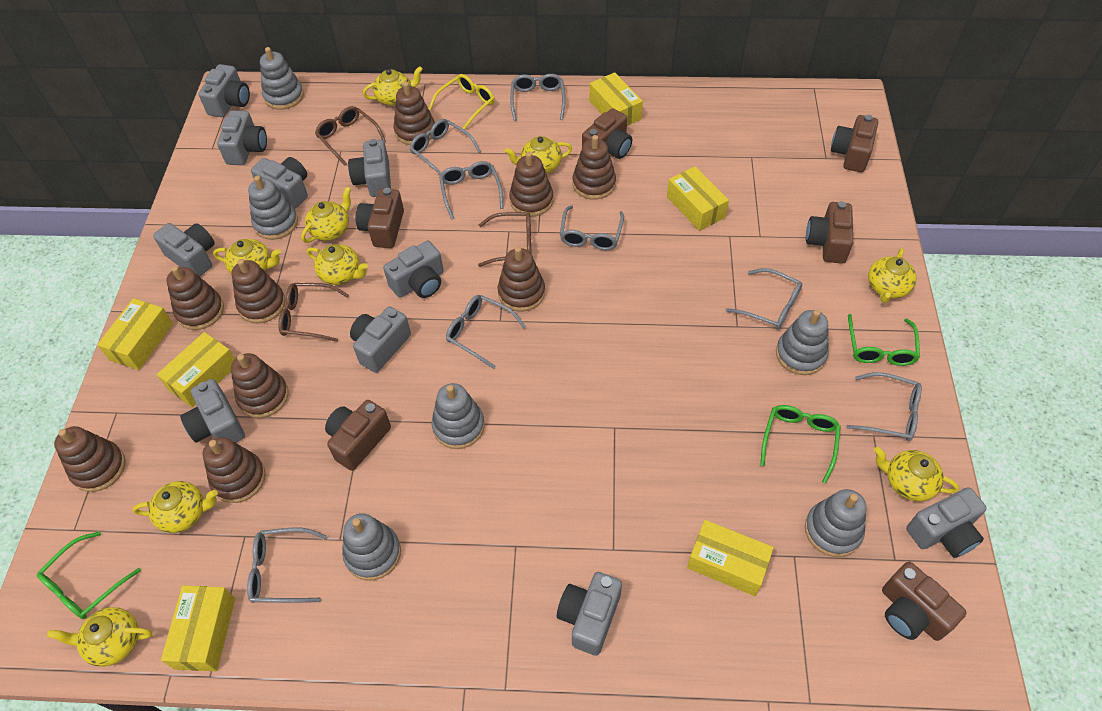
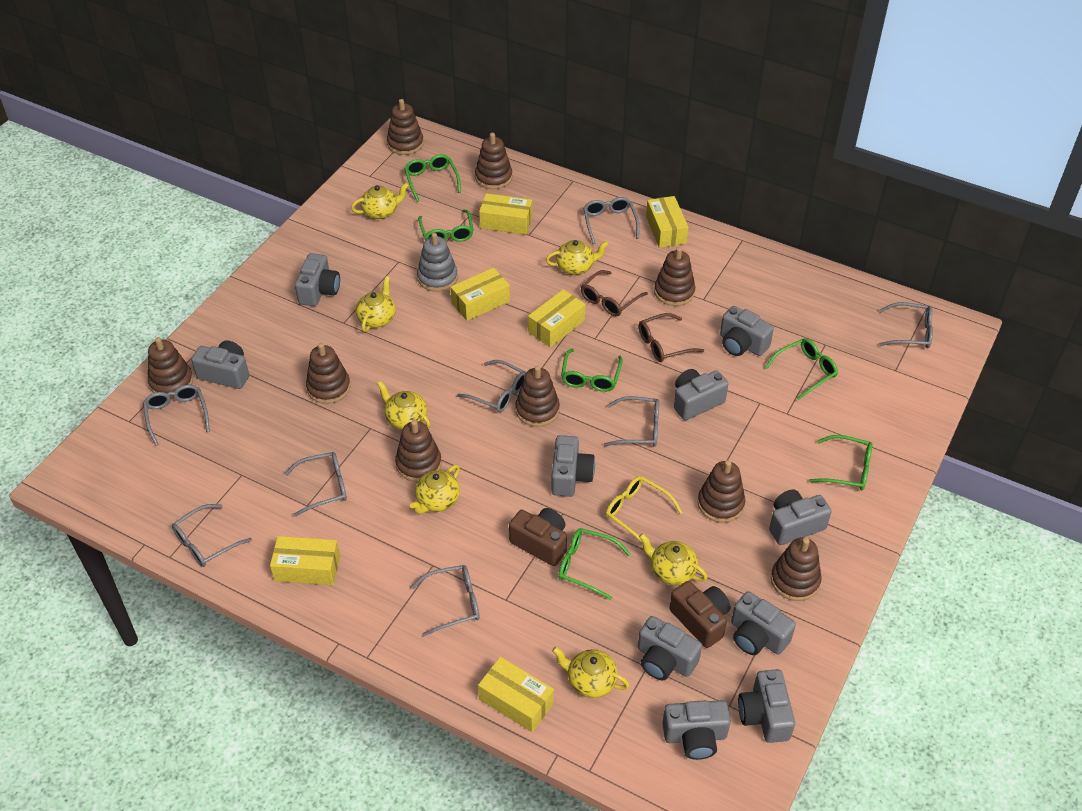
brown camera: [325,400,391,471] [356,188,404,248] [582,108,632,159] [806,201,853,264] [831,115,878,172] [882,562,967,641] = 6 -> [509,508,567,566] [669,581,730,648] = 2
brown glasses: [278,283,349,342] [315,106,386,166] [478,212,532,267] = 3 -> [581,270,648,316] [639,313,704,362] = 2
green glasses: [37,531,141,619] [760,405,841,484] [848,314,920,366] = 3 -> [404,154,461,202] [418,210,473,242] [558,528,631,600] [561,349,623,392] [764,338,838,400] [809,435,872,490] = 6
grey stacking toy: [248,176,298,240] [260,47,304,110] [342,513,401,581] [432,383,485,449] [776,310,829,375] [805,489,866,557] = 6 -> [417,233,458,292] = 1
yellow teapot: [47,607,152,667] [133,481,218,533] [213,239,281,274] [301,187,351,243] [307,244,368,285] [363,66,423,106] [505,136,572,173] [868,248,917,303] [874,447,959,502] = 9 -> [351,183,409,219] [356,276,396,332] [377,381,430,429] [410,465,460,514] [546,240,609,275] [552,647,630,698] [639,533,707,585] = 7

